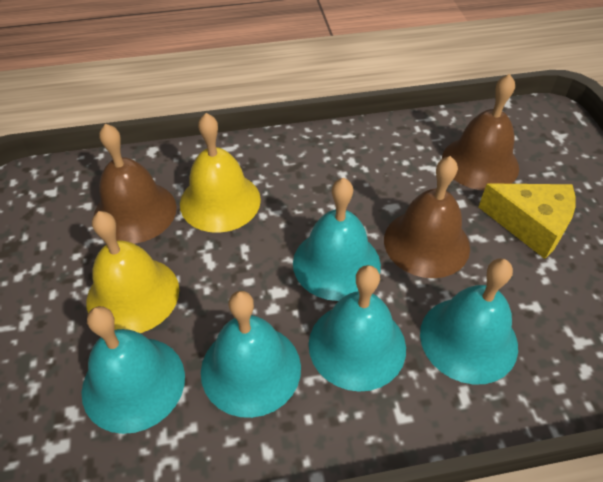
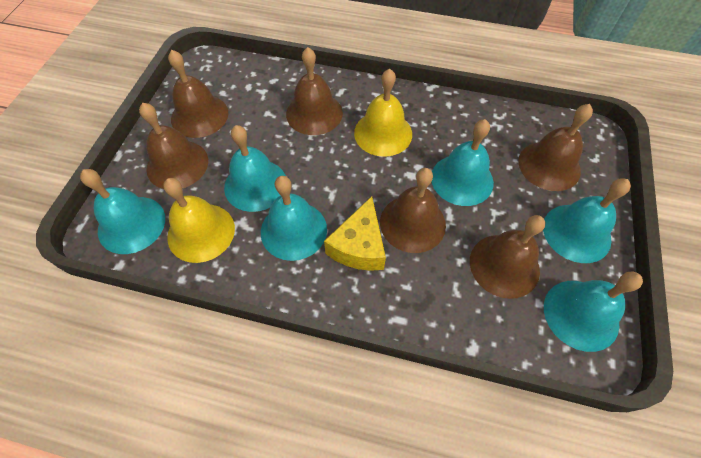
brown bell: [94,124,177,244] [384,156,470,278] [442,74,519,191] = 3 -> [139,103,208,189] [168,50,229,138] [286,47,343,135] [380,168,446,253] [470,215,545,299] [518,104,593,191] = 6
turquoise bell: [82,306,185,434] [201,291,301,418] [293,178,381,301] [309,265,406,392] [420,259,518,385] = 5 -> [80,169,165,254] [224,125,286,212] [261,176,327,261] [432,119,494,206] [543,178,631,263] [544,271,643,352] = 6

